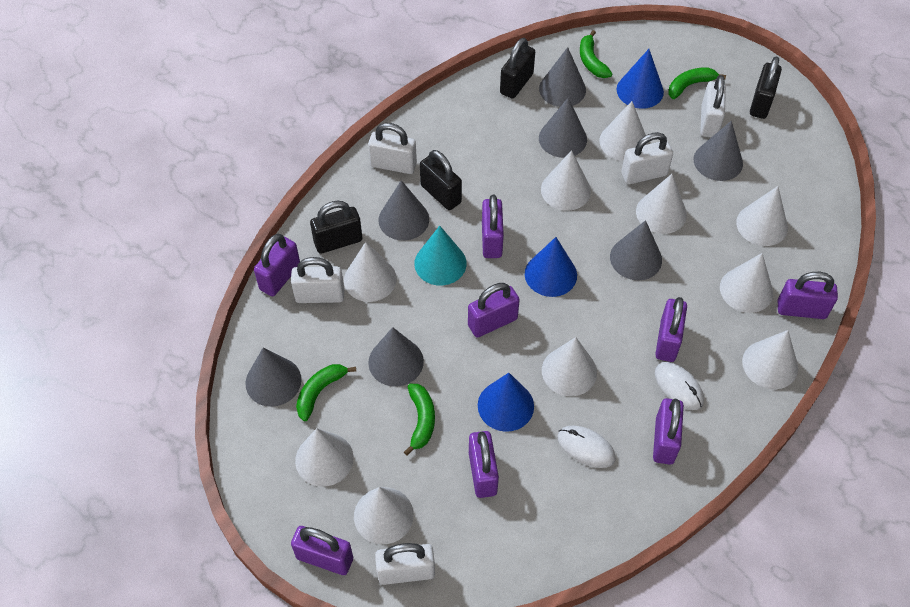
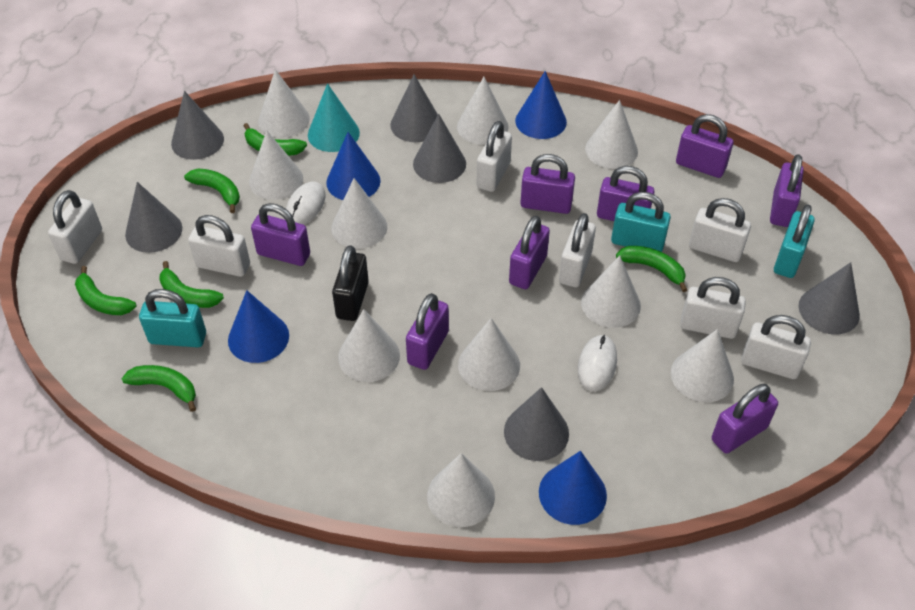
black padlock: [310,201,362,254] [420,150,462,210] [500,38,535,99] [750,57,782,119] = 4 -> [332,245,369,321] = 1
blue cone: [478,373,534,432] [525,237,577,297] [617,49,664,109] = 3 -> [228,290,289,363] [326,132,381,200] [515,71,567,139] [539,451,607,525] = 4
green banana: [296,364,356,421] [404,384,435,456] [580,30,612,78] [668,67,726,99] = 4 -> [75,266,136,315] [122,365,196,412] [159,261,224,308] [184,168,240,213] [244,123,307,156] [616,246,687,292] = 6
grey cone: [246,347,301,407] [368,327,424,387] [379,180,429,240] [539,47,586,107] [539,98,587,158] [610,220,662,280] [694,121,743,181] = 7 -> [125,182,182,253] [171,91,224,160] [390,74,438,142] [413,114,466,183] [504,387,569,461] [799,262,860,335] = 6
turquoise padlock: none = 0 -> [139,289,206,347] [611,192,671,252] [774,204,815,278] = 3
white padlock: [291,257,345,303] [368,123,417,174] [375,543,435,585] [621,132,673,184] [700,75,726,137] = 5 -> [48,190,102,264] [188,215,250,277] [477,121,512,192] [559,213,596,287] [680,277,746,339] [689,198,751,262] [741,315,811,379] = 7

